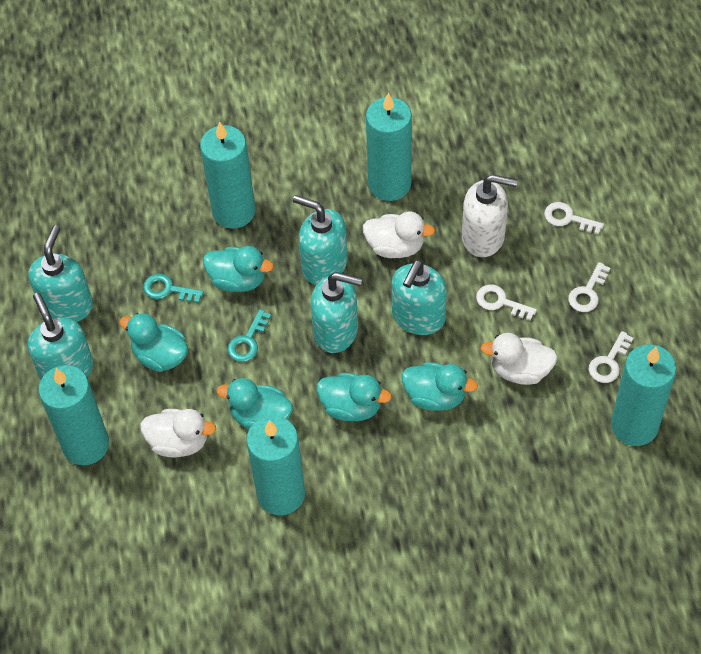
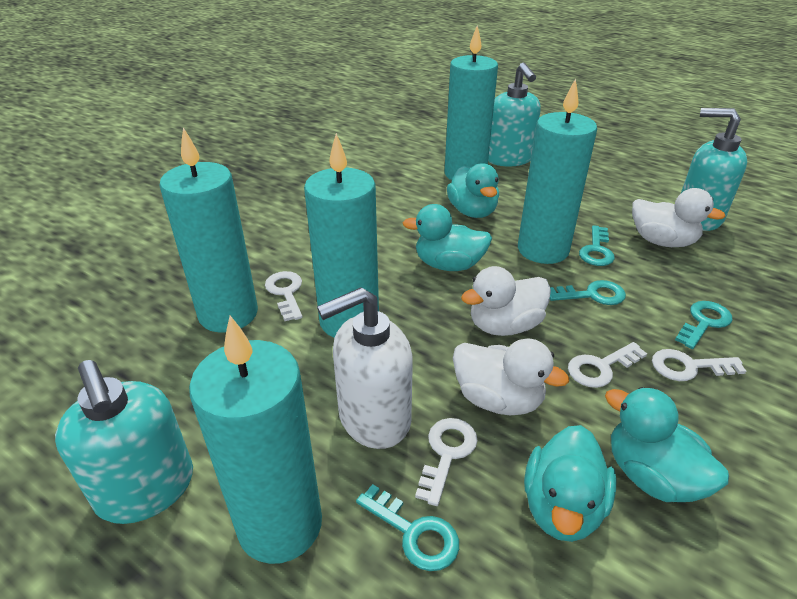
turquoise duck: [119,313,188,372] [203,246,274,292] [217,378,293,430] [317,373,392,421] [402,362,478,411] = 5 -> [403,204,492,271] [447,163,499,218] [524,425,616,542] [605,387,729,502] = 4
turquoise key: [143,274,204,303] [228,309,271,362] = 2 -> [356,484,459,571] [550,280,626,305] [579,225,615,266] [675,301,733,349] = 4
turquoise soap dispenser: [28,225,93,322] [28,292,93,380] [293,195,348,285] [311,272,362,353] [392,260,447,335] = 5 -> [55,360,193,524] [488,63,541,166] [681,108,747,231] = 3

